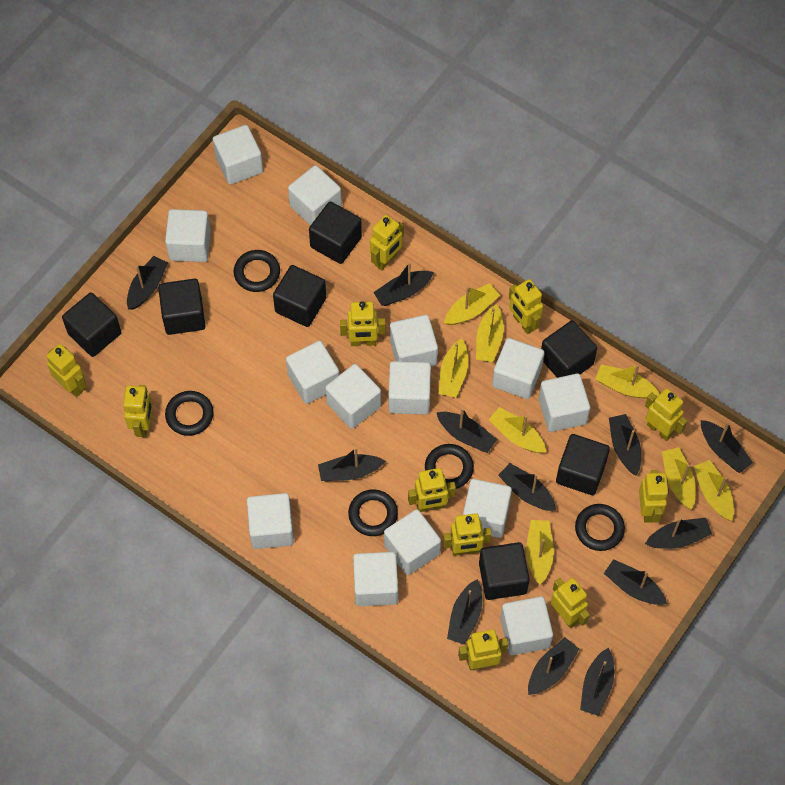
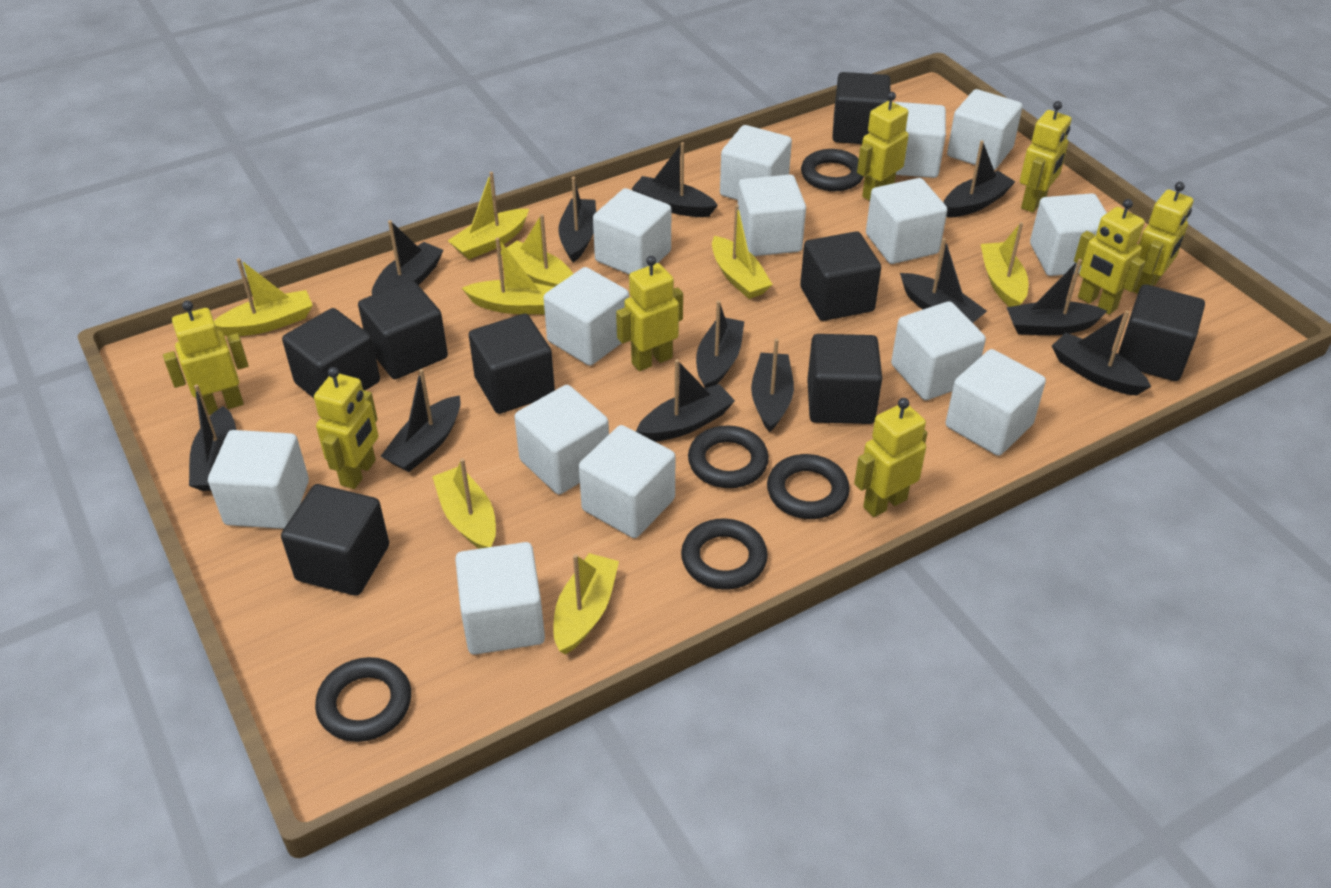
black cube: [62,292,121,357] [158,279,205,335] [273,265,326,327] [309,201,362,264] [479,542,530,600] [541,320,597,378] [556,434,610,495] = 7 -> [281,484,389,596] [282,308,380,398] [358,280,448,379] [469,313,555,414] [800,231,881,321] [807,334,882,424] [832,72,890,144] [1118,284,1205,381] = 8
yellow robot: [46,344,86,397] [123,385,153,437] [340,301,386,346] [370,215,404,270] [408,468,456,512] [443,513,492,556] [458,629,508,670] [509,279,543,334] [551,578,590,628] [639,470,669,523] [645,388,687,441] = 11 -> [163,300,248,415] [314,367,378,489] [616,256,683,371] [854,398,927,517] [857,92,909,201] [1020,101,1072,213] [1074,199,1145,315] [1133,182,1193,294] = 8

